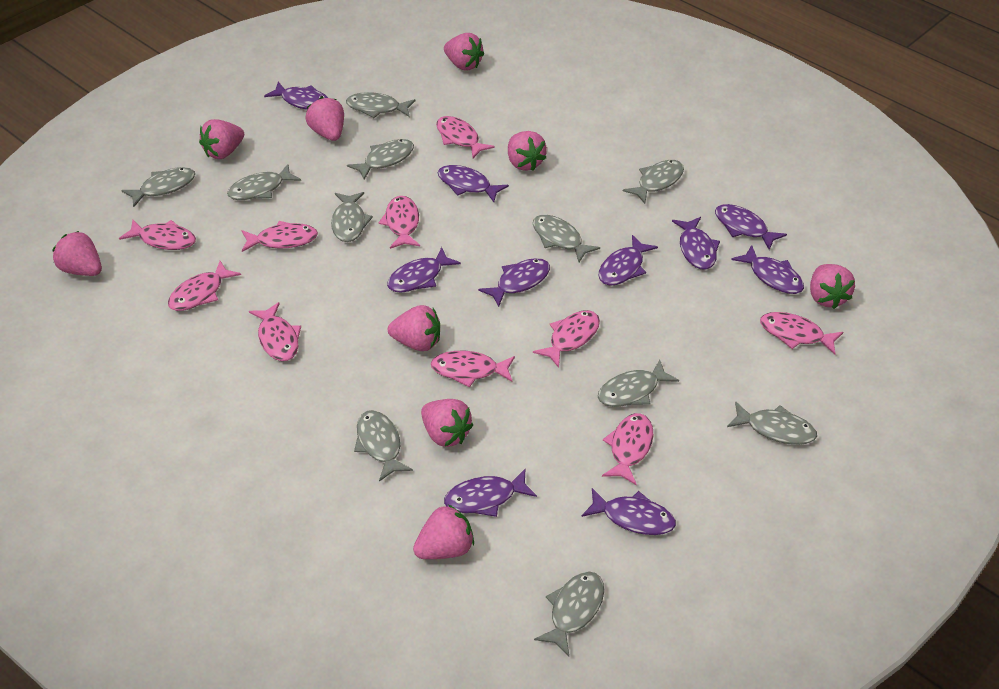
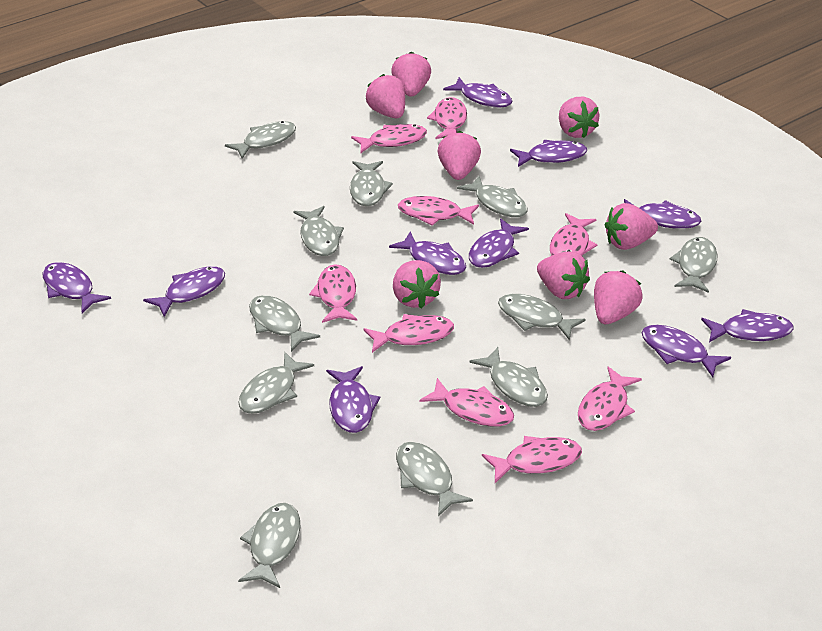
pink fish: [119,220,196,250] [168,261,241,311] [241,221,318,252] [249,302,301,361] [378,196,420,249] [431,351,515,387] [436,116,495,158] [533,310,600,368] [602,413,653,486] [760,312,844,355] = 10 -> [309,264,357,323] [351,124,427,153] [363,314,454,353] [398,196,479,226] [420,378,514,426] [427,97,467,139] [482,436,582,483] [550,213,598,256] [578,367,642,431] = 9
pink strawberry: [52,231,102,276] [199,119,244,159] [306,97,344,141] [388,305,440,351] [413,504,474,559] [421,399,473,447] [444,33,484,70] [508,131,547,171] [810,264,855,309] = 9 -> [366,74,405,118] [391,52,431,97] [393,260,441,309] [438,131,481,180] [537,251,590,299] [559,97,599,138] [594,270,643,324] [605,203,658,250] = 8

